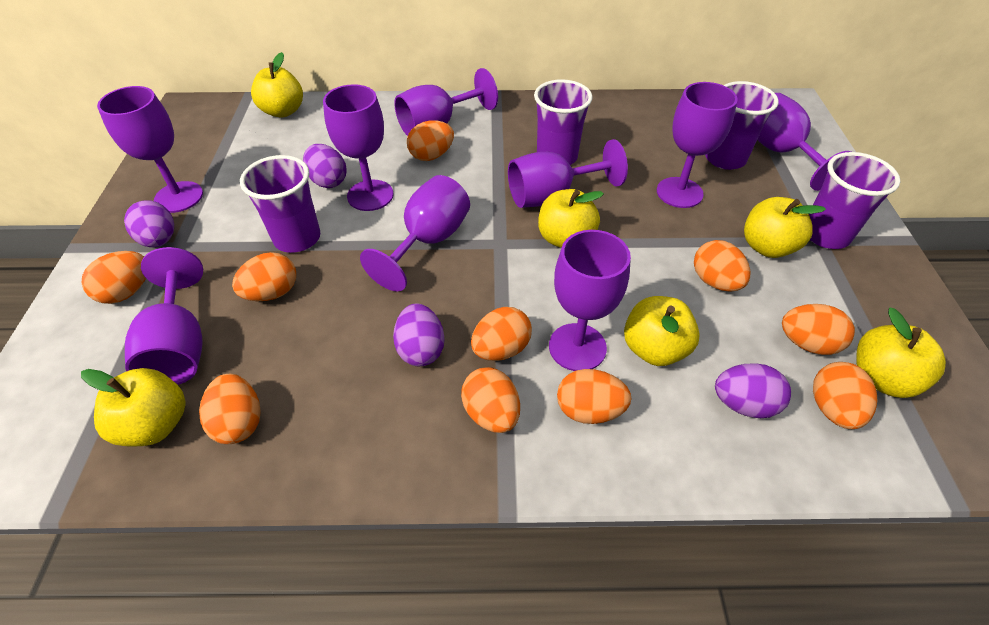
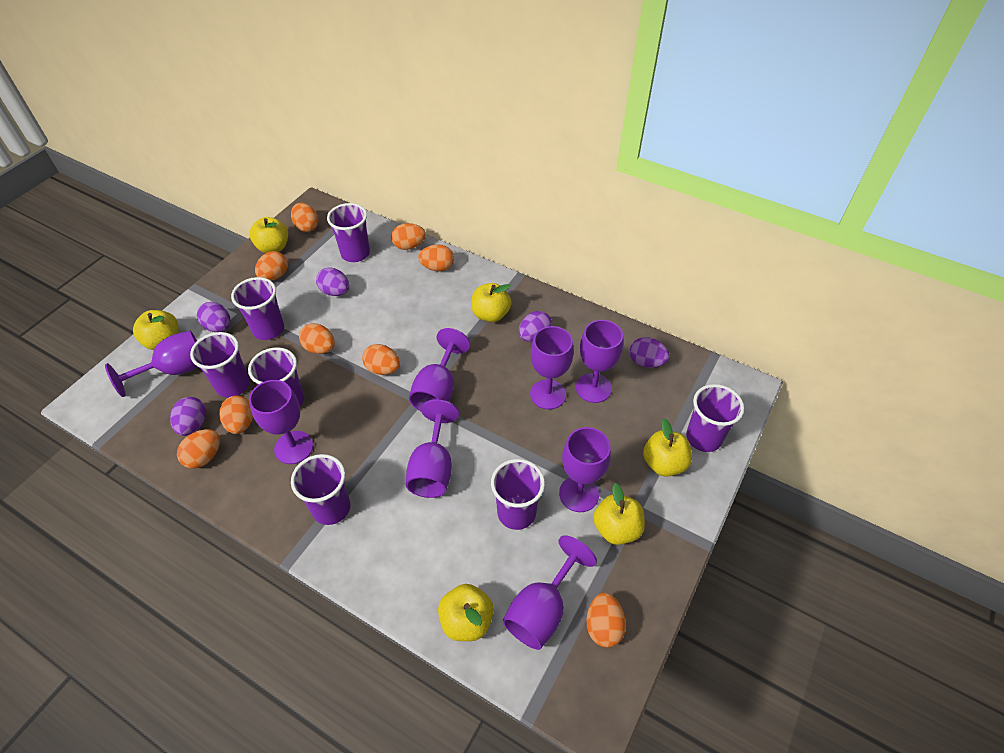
orange egg: [81,251,146,304] [199,374,260,444] [232,252,296,301] [407,120,454,161] [461,367,520,433] [471,307,532,361] [557,369,632,424] [694,240,750,291] [782,304,855,355] [813,362,878,429] = 10 -> [177,429,220,469] [219,396,253,434] [255,251,288,281] [291,203,319,232] [299,323,335,354] [362,344,400,375] [391,223,426,250] [418,244,454,271] [586,593,626,647] = 9
purple cup: [240,155,320,253] [534,79,593,165] [705,81,779,170] [809,152,901,249] = 4 -> [190,332,250,398] [231,277,284,340] [248,347,305,406] [291,454,350,525] [327,203,370,262] [491,459,545,530] [686,384,744,452] = 7
purple egg: [124,200,174,247] [303,144,346,188] [393,303,445,366] [715,363,791,418] = 4 -> [170,397,206,436] [197,302,230,332] [316,267,349,296] [519,311,552,342] [629,337,670,368] = 5
purple goblet: [97,86,203,213] [125,247,203,385] [323,84,393,211] [360,175,470,291] [394,68,498,136] [508,139,628,208] [549,230,631,371] [657,82,738,208] [757,93,851,191] = 9 -> [105,330,198,397] [249,380,313,464] [406,399,459,498] [409,328,470,412] [503,535,597,650] [530,326,574,410] [559,427,611,512] [576,320,623,403] = 8

